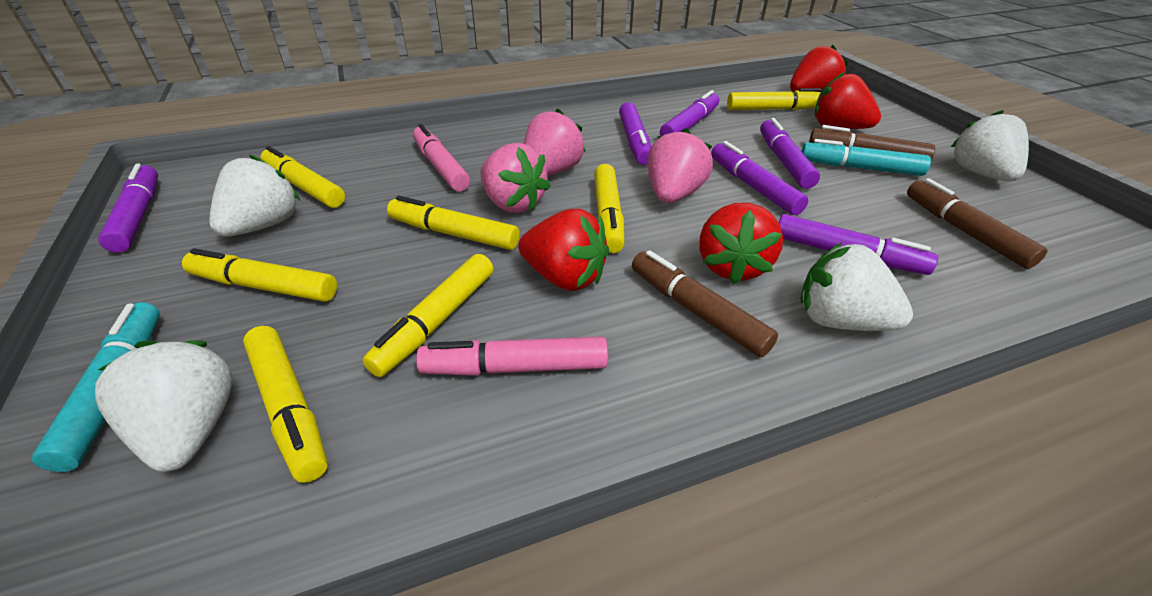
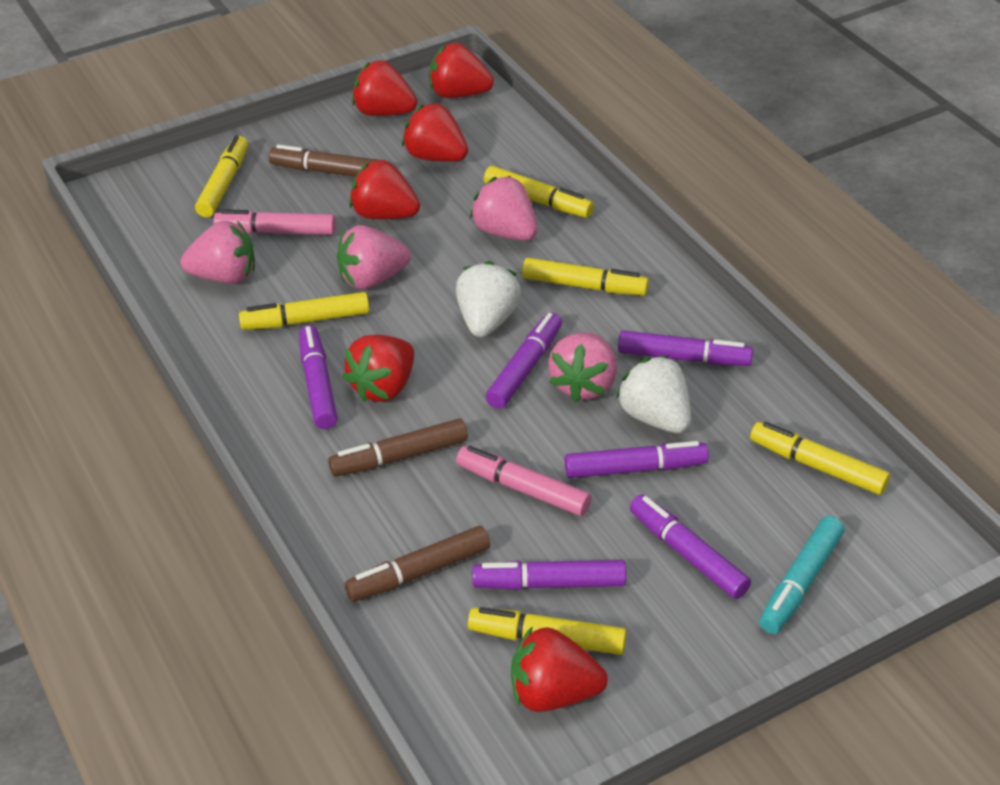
pink strawberry: [480,143,551,213] [524,108,586,176] [647,128,713,203] = 3 -> [180,221,255,284] [337,225,411,290] [470,176,538,241] [548,333,617,402] = 4
red strawberry: [518,209,609,291] [700,202,783,284] [790,45,848,92] [815,72,881,129] = 4 -> [343,335,414,402] [349,159,420,220] [352,60,417,116] [402,103,468,162] [429,43,494,98] [511,626,608,712] = 6
turquoise marker: [32,302,160,472] [801,139,931,176] = 2 -> [759,516,844,634] = 1
white strawberry: [95,340,233,472] [209,155,300,237] [800,243,913,331] [951,110,1029,181] = 4 -> [456,261,521,337] [616,356,691,433] = 2
yellow marker: [182,248,337,302] [243,326,328,483] [260,146,345,208] [362,254,493,377] [387,196,520,250] [594,164,624,253] [727,88,822,110] = 7 -> [195,135,248,217] [239,292,369,330] [468,607,627,655] [484,166,594,218] [522,258,649,296] [750,422,890,495] = 6

